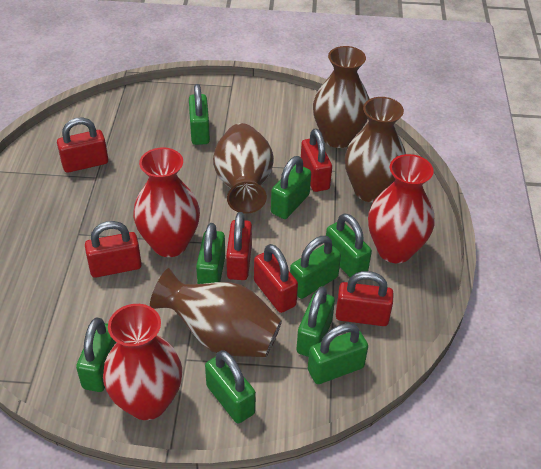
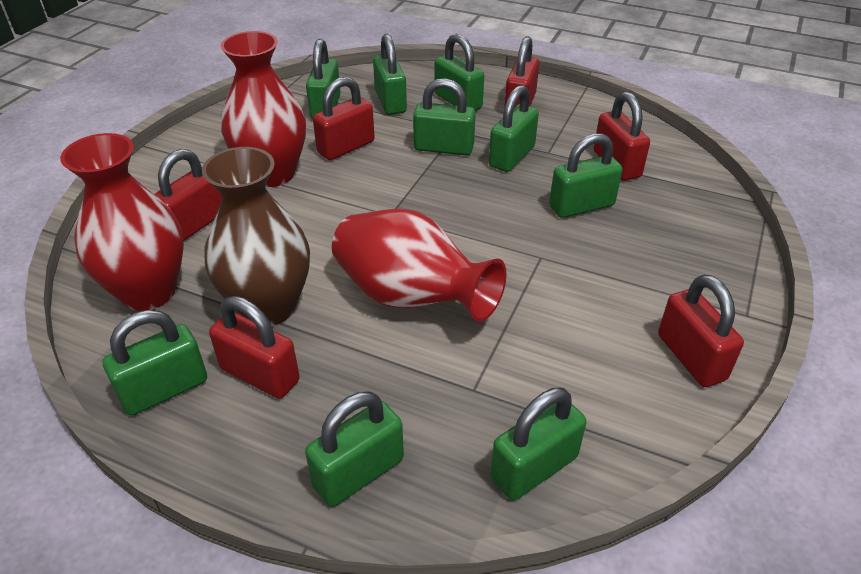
brown vase: [150,268,282,357] [213,123,274,214] [313,46,369,148] [345,97,406,202] = 4 -> [202,147,310,326] = 1

